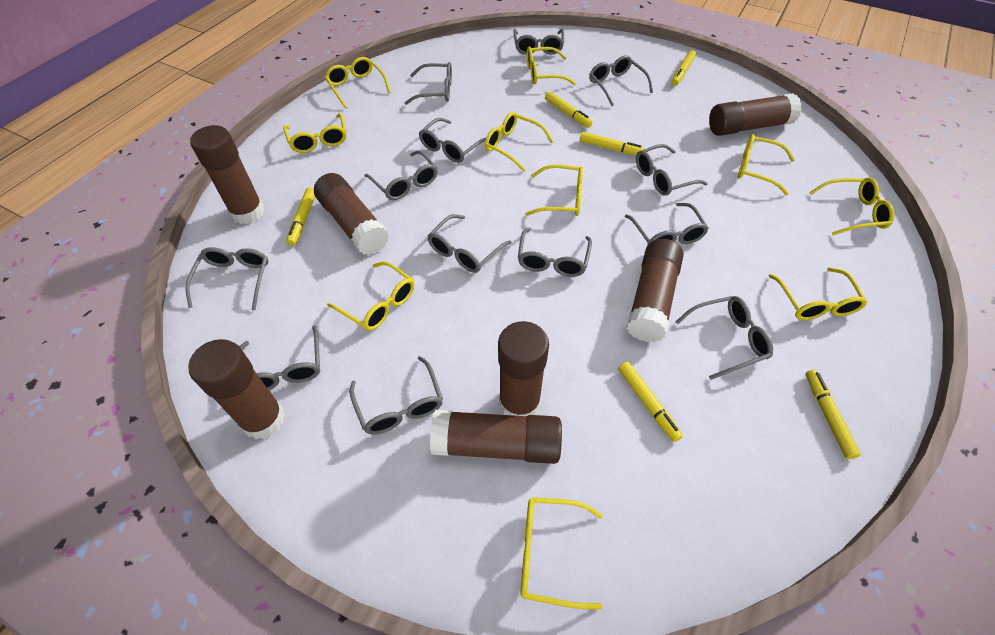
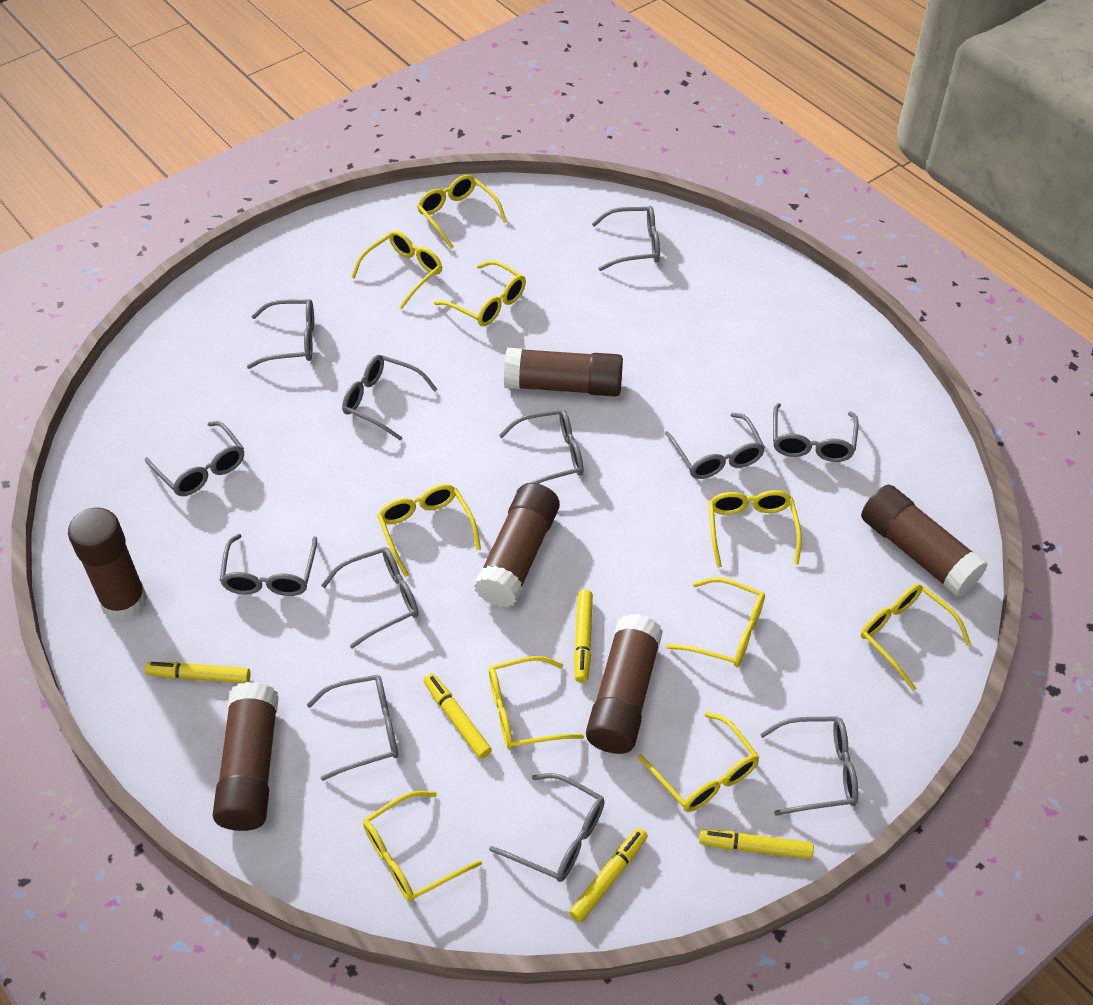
brown glue stick: [188,339,285,439] [190,125,265,224] [314,173,389,255] [430,410,562,464] [498,321,549,416] [627,239,683,342] [709,93,802,136] = 7 -> [68,507,147,621] [212,682,279,831] [474,483,560,607] [504,348,623,397] [586,614,663,754] [861,485,988,597] = 6
grey glasses: [185,247,269,310] [239,325,320,390] [349,356,443,435] [364,151,437,200] [405,62,452,105] [419,118,486,163] [428,214,511,273] [513,29,564,55] [518,228,592,277] [589,55,653,106] [625,203,709,246] [636,144,708,195] [675,296,773,380] = 13 -> [145,421,244,496] [220,534,317,596] [247,299,314,369] [307,675,398,781] [321,547,419,648] [342,355,438,441] [489,773,605,882] [499,409,583,492] [592,206,660,271] [665,413,765,479] [760,716,858,816] [773,403,859,462] = 12
yellow marker: [286,188,315,246] [545,92,593,128] [580,132,645,156] [618,362,683,442] [671,50,696,86] [805,369,861,459] = 6 -> [145,662,250,683] [423,673,492,759] [569,828,648,923] [574,590,593,683] [699,829,814,859] = 5

